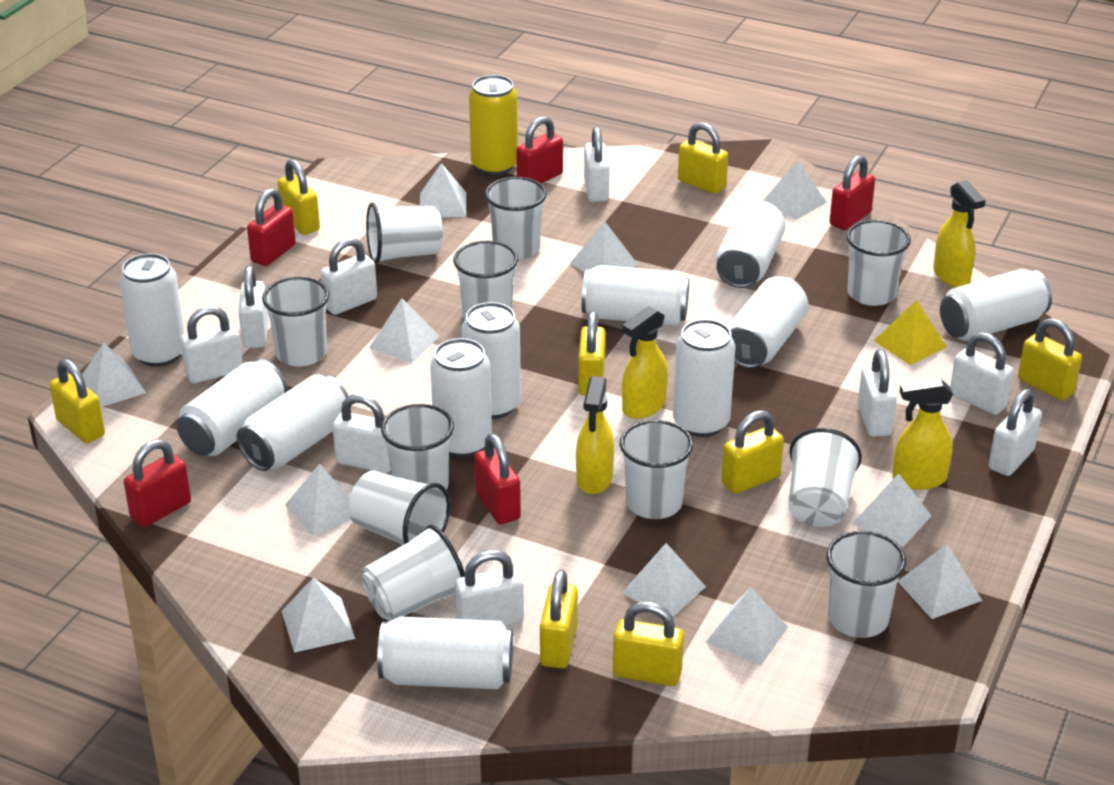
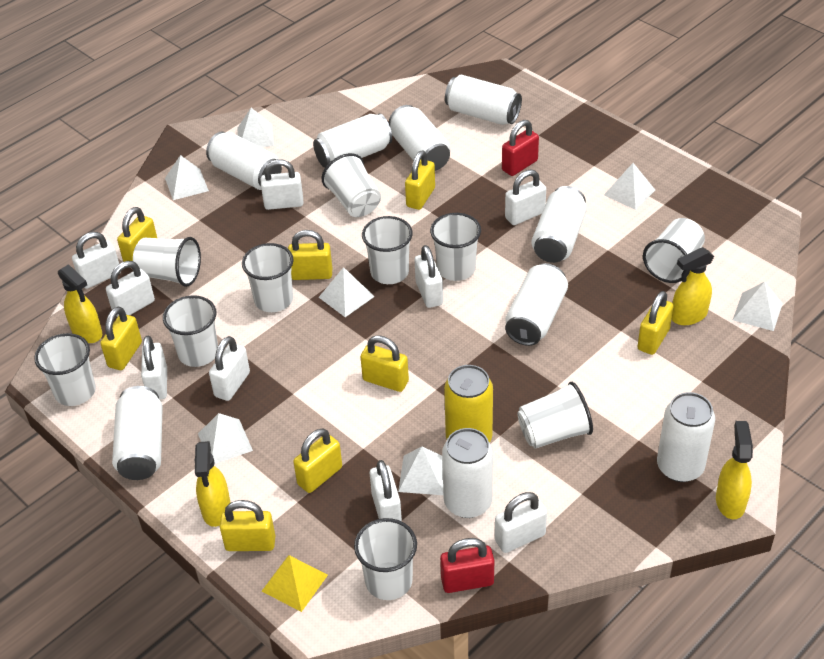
red padlock: [124,439,191,527] [247,188,296,266] [474,434,521,524] [516,116,563,183] [830,155,875,230] = 5 -> [440,538,494,593] [502,120,539,176] = 2
white can: [119,253,185,367] [176,359,287,456] [236,374,348,471] [377,617,513,689] [430,338,492,457] [461,302,521,419] [582,265,689,326] [673,319,735,437] [716,201,785,288] [727,276,809,368] [940,269,1052,341] = 11 -> [112,386,163,480] [206,132,282,190] [313,113,392,168] [389,105,451,171] [442,428,493,518] [445,75,522,125] [505,263,568,346] [532,186,587,263] [657,392,715,482] = 9
white cup: [262,277,329,367] [349,470,450,545] [362,525,465,621] [366,202,443,264] [381,404,454,490] [453,241,518,319] [485,177,547,260] [620,420,694,519] [788,428,862,527] [826,531,906,638] [846,220,911,306] = 11 -> [34,333,96,406] [133,237,201,287] [163,295,218,367] [242,243,294,312] [322,153,381,217] [354,518,417,600] [362,216,413,284] [430,213,481,281] [517,382,593,449] [643,218,705,283] = 10
white pyramid: [82,343,146,407] [282,578,355,653] [285,463,351,536] [369,298,440,363] [420,163,466,217] [570,221,638,272] [622,543,706,617] [705,587,788,665] [762,161,827,219] [852,473,931,547] [898,544,982,619] = 11 -> [165,155,209,200] [198,413,253,464] [237,108,274,147] [319,267,375,317] [398,446,443,495] [604,163,655,210] [733,282,783,331] = 7

